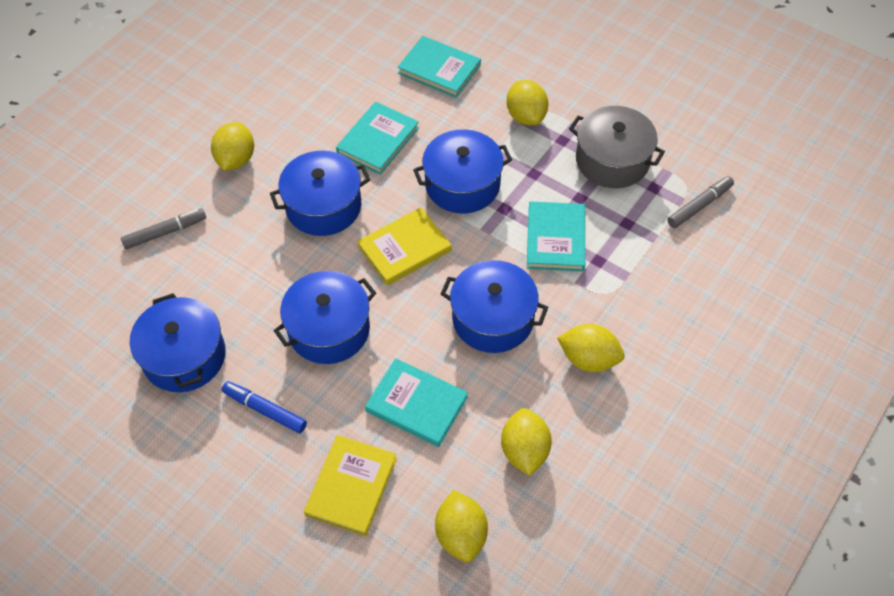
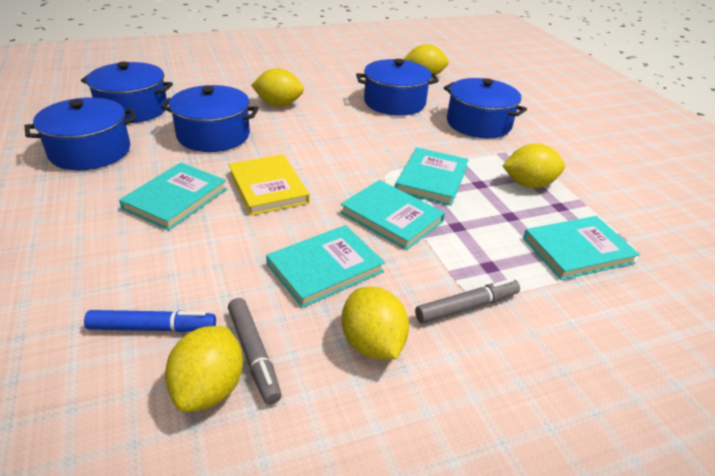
grey pot: [569,106,665,188] = 1 -> none = 0
turquoise book: [336,102,419,175] [365,358,468,447] [397,36,481,98] [527,201,585,271] = 4 -> [119,163,227,230] [266,225,385,308] [340,180,445,250] [395,148,469,206] [523,216,640,280] = 5
yellow book: [304,435,397,536] [357,207,452,286] = 2 -> [228,154,310,216] = 1

